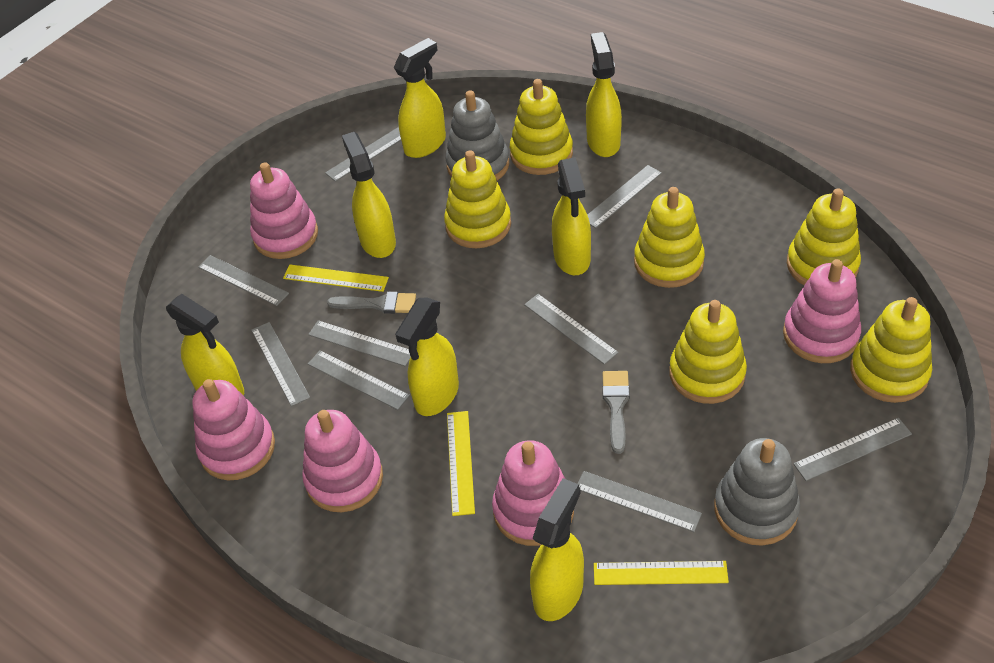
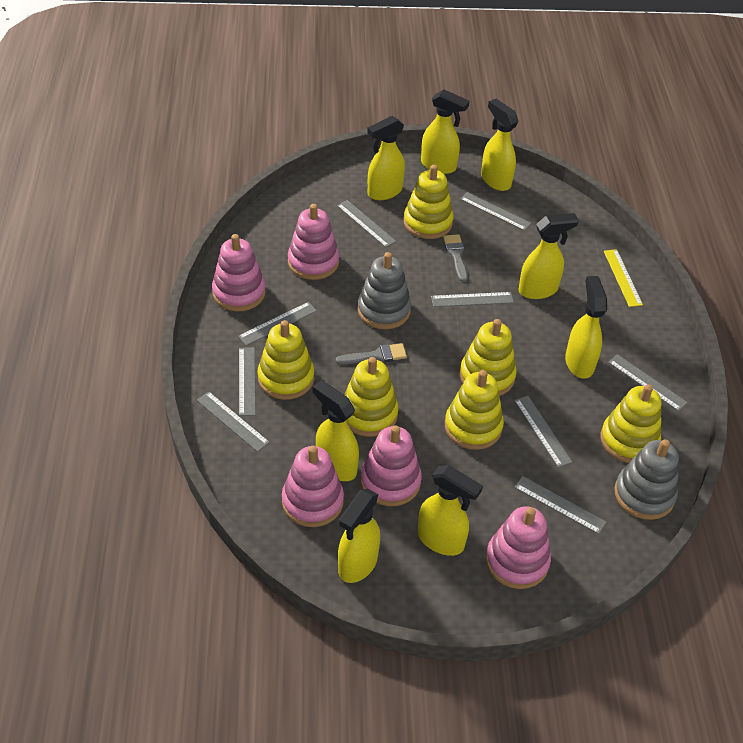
yellow ruler: [283,264,389,292] [447,411,475,516] [594,561,729,585] = 3 -> [604,249,643,307] = 1
yellow spray bottle: [166,294,244,396] [342,132,396,258] [394,38,446,158] [395,297,459,416] [530,478,584,621] [552,157,591,275] [586,32,622,157] = 7 -> [312,380,359,481] [338,488,380,583] [367,116,405,200] [418,465,483,556] [421,89,469,174] [481,99,518,191] [518,213,579,299] [565,276,607,379] = 8

